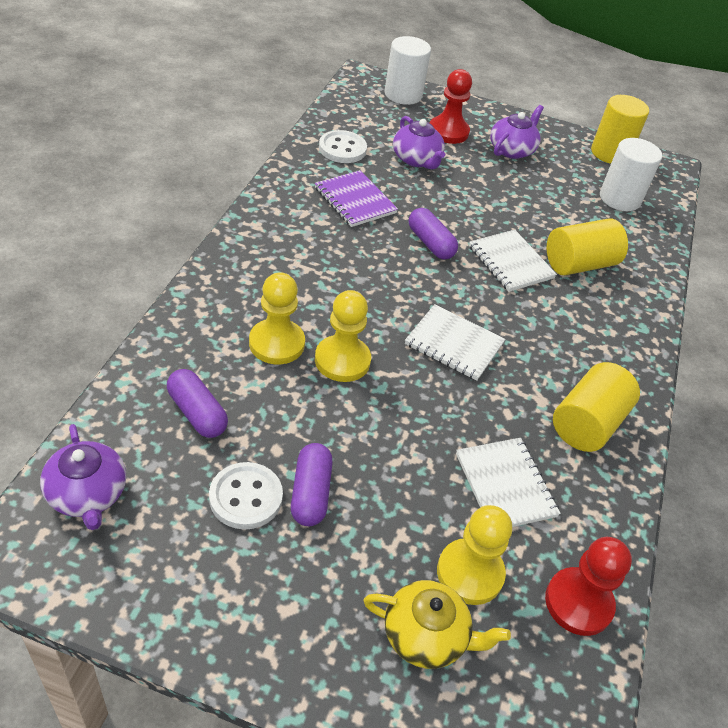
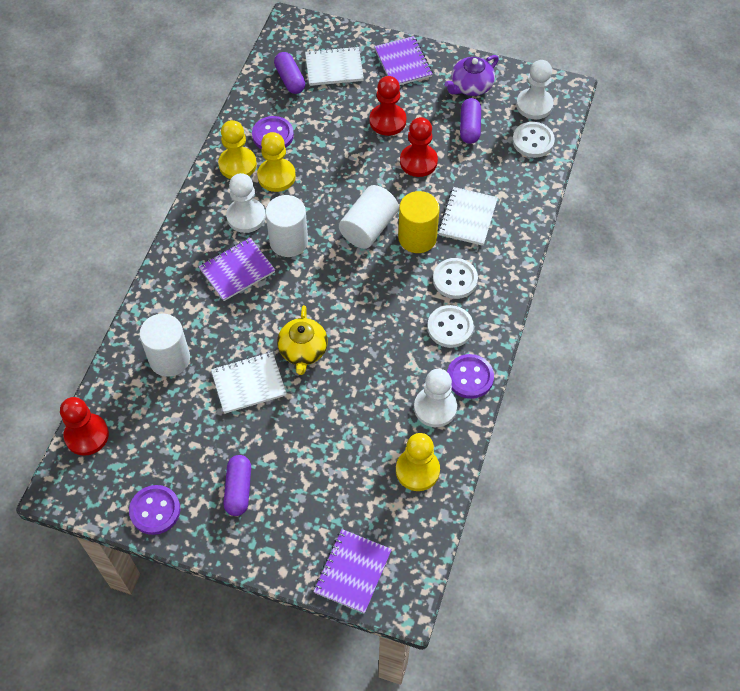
purple button: none = 0 -> [129,485,180,535] [252,116,294,149] [447,354,494,399] = 3
purple notebook: [315,170,398,227] = 1 -> [198,238,275,301] [313,529,392,614] [374,36,433,85] = 3
purple teapot: [40,424,126,530] [393,116,445,169] [490,105,544,159] = 3 -> [445,55,499,96] = 1
red pawn: [430,69,472,144] [545,537,632,636] = 2 -> [60,397,109,456] [369,76,406,136] [400,117,438,177] = 3
white button: [209,462,283,529] [319,130,367,163] = 2 -> [427,305,474,348] [433,258,478,299] [512,122,555,158] = 3
white cylinder: [384,36,431,105] [600,138,662,211] = 2 -> [139,314,190,377] [265,195,308,257] [339,185,399,249] = 3
white pawn: none = 0 -> [226,173,266,233] [414,369,457,427] [516,60,554,119] = 3
yellow cylinder: [547,218,628,276] [553,362,640,452] [591,95,649,164] = 3 -> [398,191,440,253] = 1

